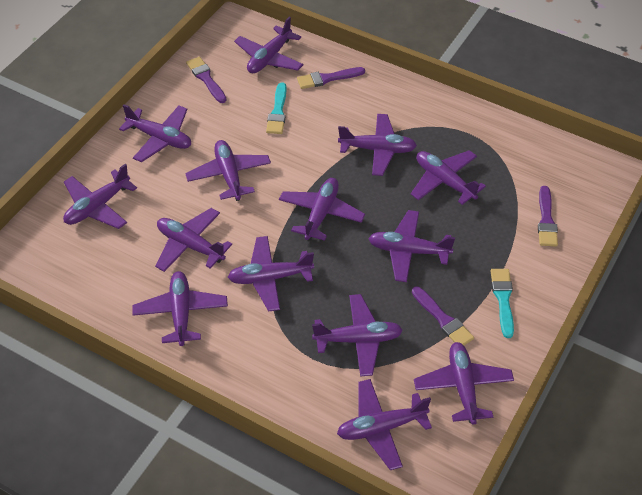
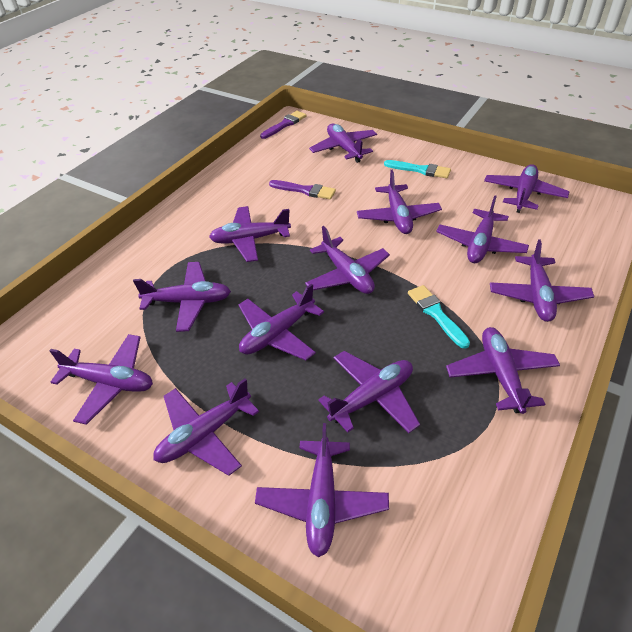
purple brush: [186,57,226,103] [297,67,365,89] [412,286,474,345] [538,186,558,246] = 4 -> [260,111,307,139] [269,180,336,200] = 2

